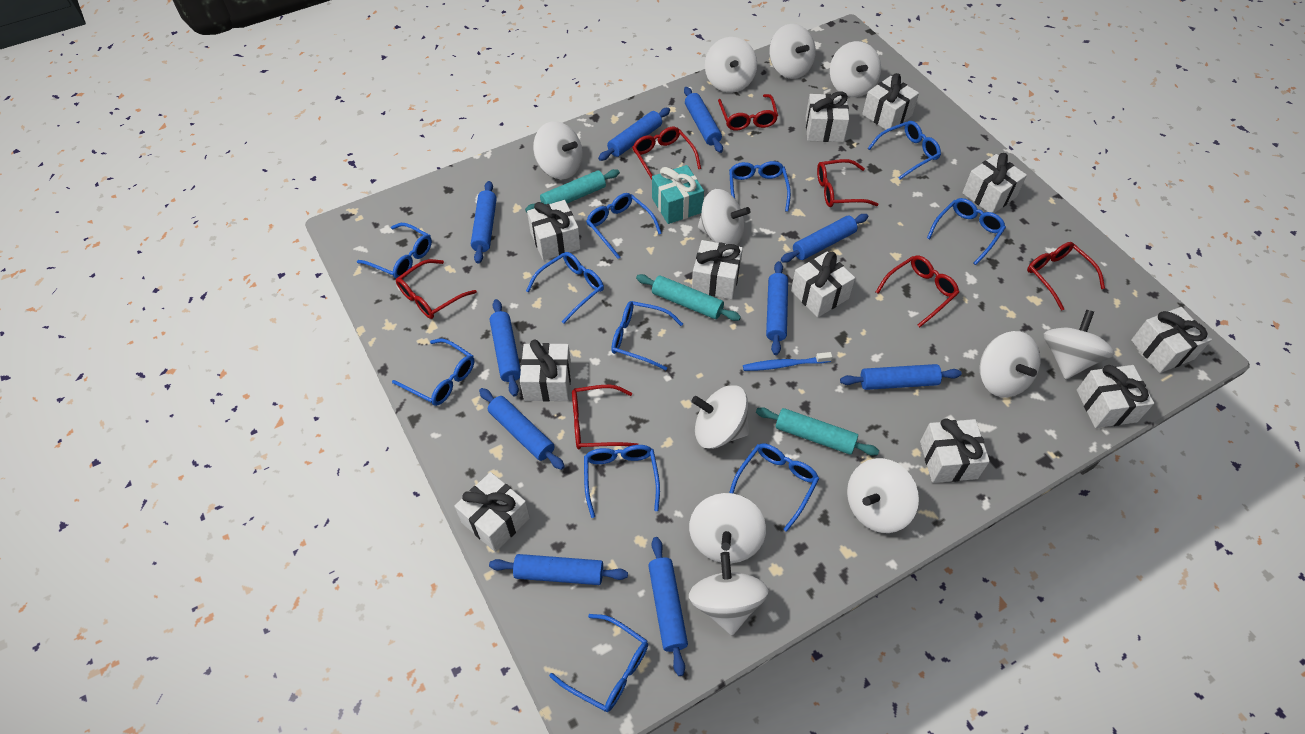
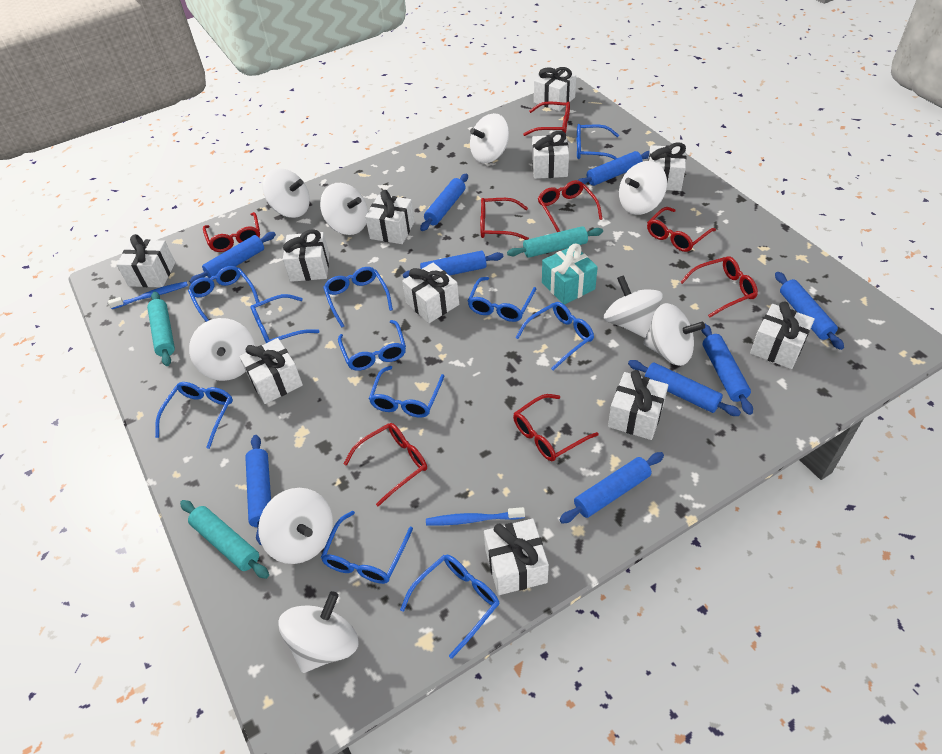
blue rolling pin: [471,181,497,264] [479,388,565,470] [489,554,628,585] [490,299,521,396] [598,108,670,161] [648,537,688,676] [684,87,723,153] [766,261,788,355] [781,214,868,263] [840,364,962,390] = 10 -> [189,232,276,284] [245,435,271,545] [403,251,503,278] [420,173,468,231] [559,452,664,524] [578,151,650,186] [628,360,741,416] [701,323,753,415] [775,272,844,350] = 9
blue toothbrush: [743,352,832,371] = 1 -> [108,281,188,309] [426,507,525,526] = 2
red glasses: [396,259,477,319] [572,385,638,449] [632,127,701,180] [718,94,778,131] [817,159,878,207] [876,255,959,327] [1027,242,1105,311] = 7 -> [203,212,260,252] [344,423,427,507] [480,198,529,240] [513,394,599,461] [523,101,570,136] [538,180,602,232] [647,207,716,252] [680,256,758,318] = 8
white spinning top: [533,121,583,179] [689,493,766,563] [689,552,769,635] [692,385,749,449] [698,189,750,246] [705,37,757,93] [769,24,816,79] [830,41,881,97] [847,458,919,533] [980,331,1040,397] [1044,310,1114,379] = 11 -> [189,318,255,381] [258,488,333,564] [263,168,310,218] [278,591,359,673] [320,183,368,235] [470,113,509,163] [604,275,663,338] [619,161,667,215] [643,303,705,366] = 9

